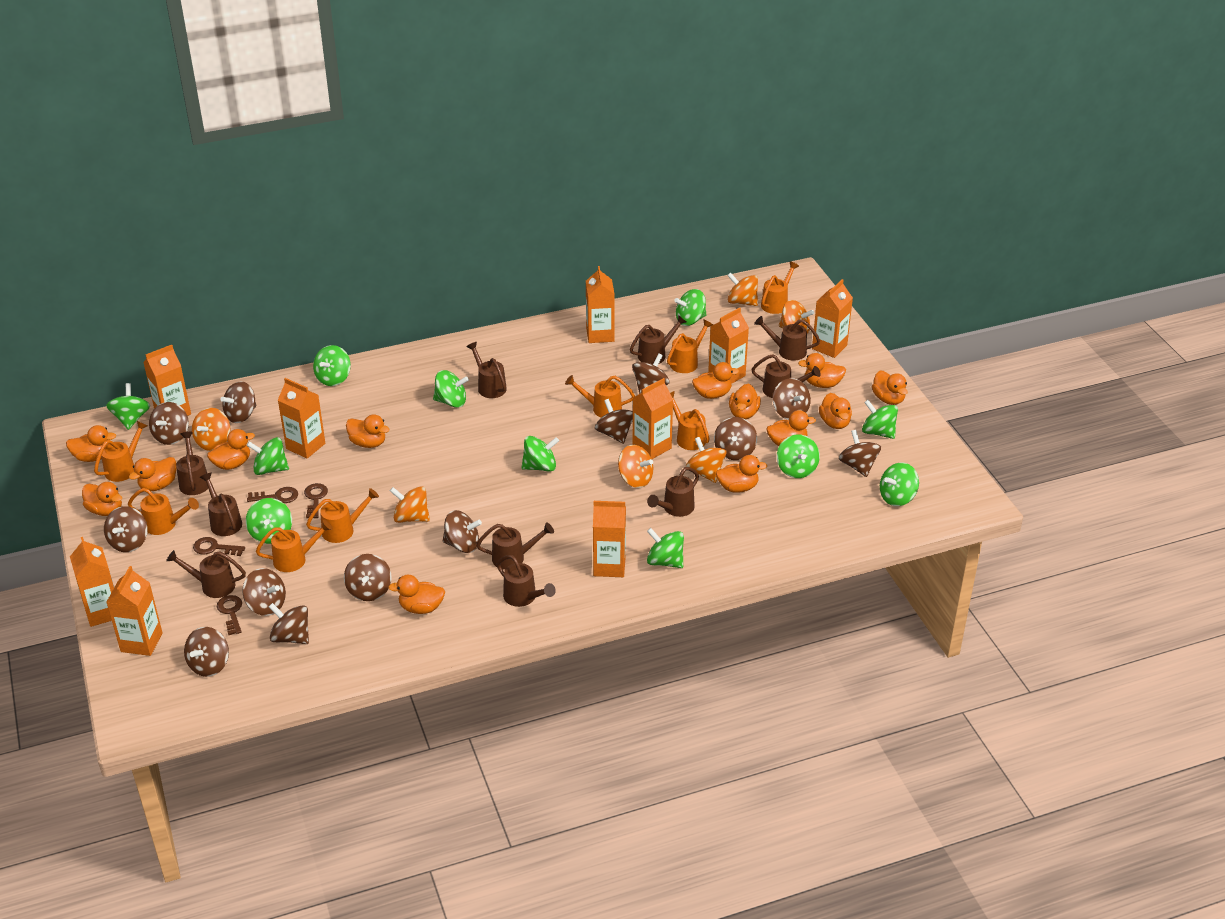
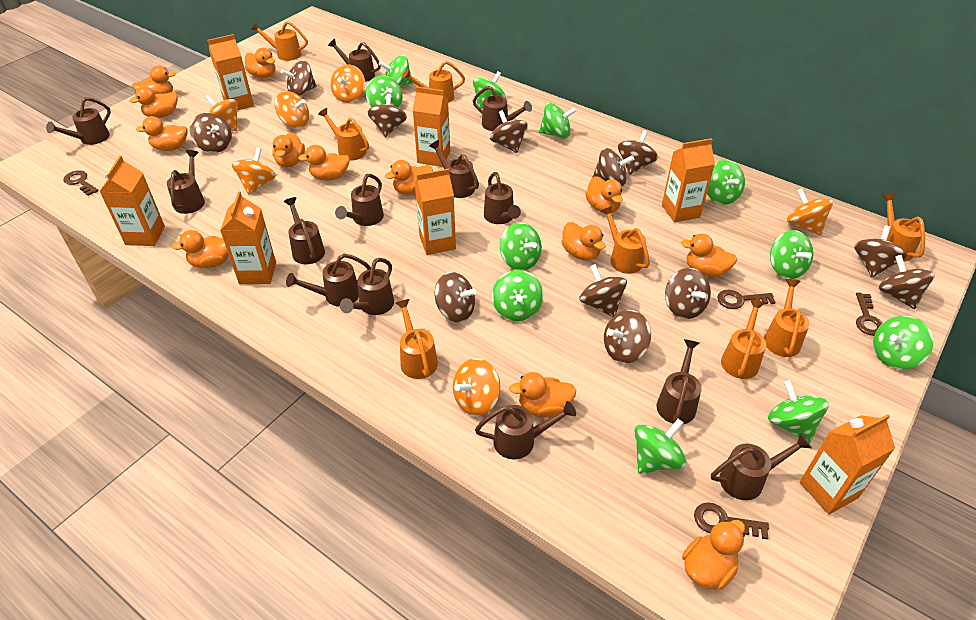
brown spinning top: [104,506,148,552] [149,402,189,445] [184,627,229,677] [220,381,256,423] [242,568,286,616] [269,603,309,644] [344,554,392,601] [443,510,482,553] [595,399,633,444] [632,353,669,394] [714,417,757,460] [773,378,811,420] [839,430,881,477] = 13 -> [190,112,232,153] [281,61,317,96] [367,94,407,137] [435,272,476,322] [490,110,528,153] [579,264,627,317] [592,148,634,187] [604,310,651,363] [618,130,658,175] [665,268,711,319] [854,226,907,277] [879,255,935,309] = 12
brown watering can: [166,550,246,598] [176,432,208,495] [200,472,242,536] [466,342,507,398] [476,522,554,570] [496,555,556,607] [630,315,686,365] [647,467,699,517] [751,354,821,398] [754,316,820,361] = 10 -> [46,97,111,145] [167,150,205,214] [284,197,325,264] [286,254,371,307] [328,39,381,82] [335,174,384,226] [340,258,394,315] [429,140,479,198] [473,86,532,131] [475,401,576,459] [484,172,521,224] [657,339,701,424] [711,433,812,500] = 13
orange carton: [70,537,114,627] [107,566,163,656] [143,345,191,416] [278,378,325,459] [586,266,615,343] [593,501,626,577] [632,378,673,459] [708,307,749,384] [812,279,853,358] = 9 -> [99,156,165,246] [208,34,254,111] [220,191,276,284] [413,86,450,167] [415,168,456,255] [662,138,715,223] [800,414,895,515] = 7

